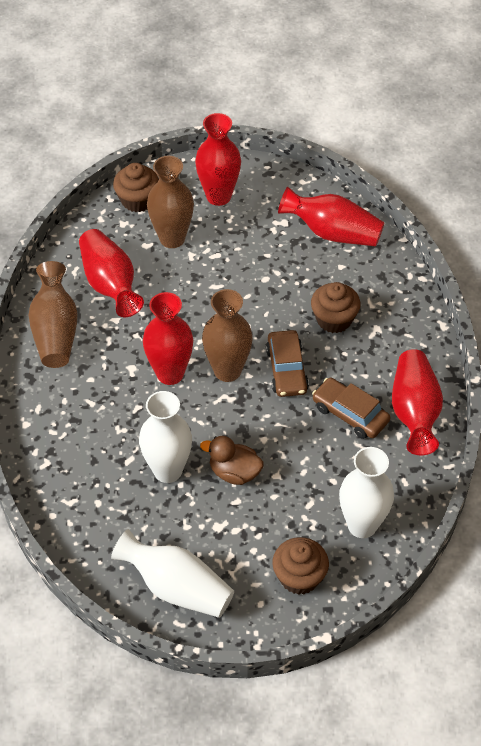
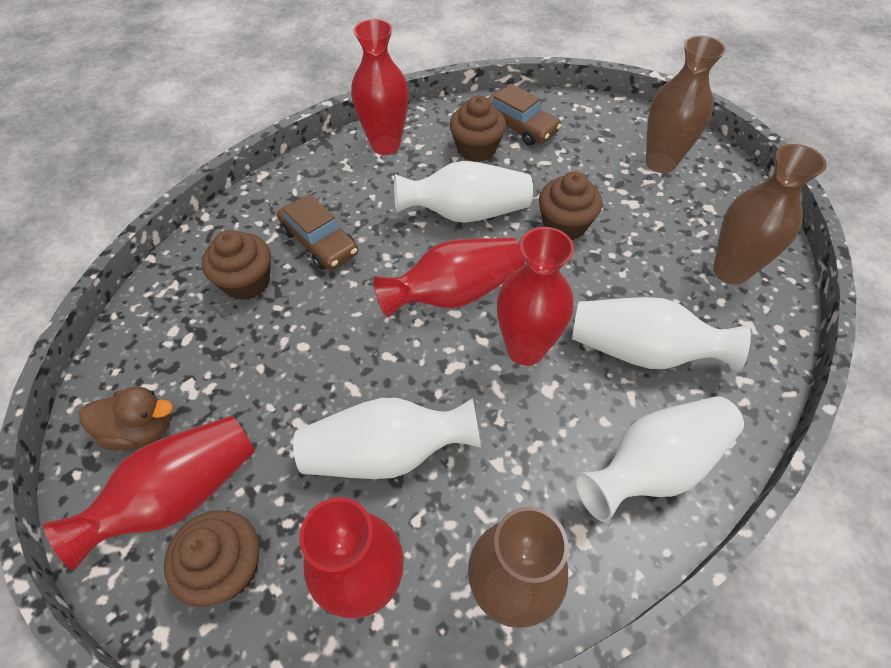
brown cupcake: [113,163,159,212] [272,537,329,595] [311,282,360,333] = 3 -> [164,510,259,607] [202,230,271,300] [450,96,506,162] [539,172,602,240] = 4
white vase: [111,529,234,618] [139,391,192,483] [339,447,394,538] = 3 -> [293,398,481,479] [394,161,533,223] [572,297,751,370] [575,396,744,522] = 4

